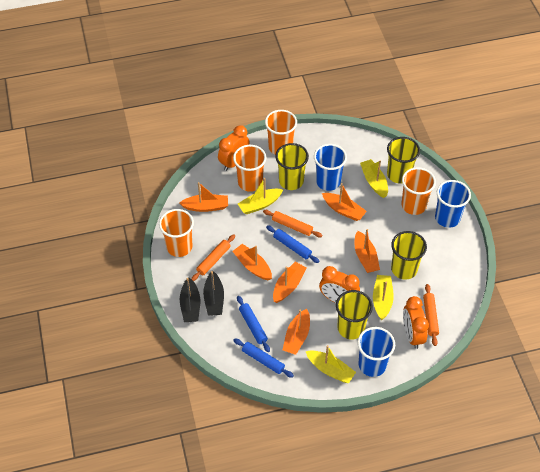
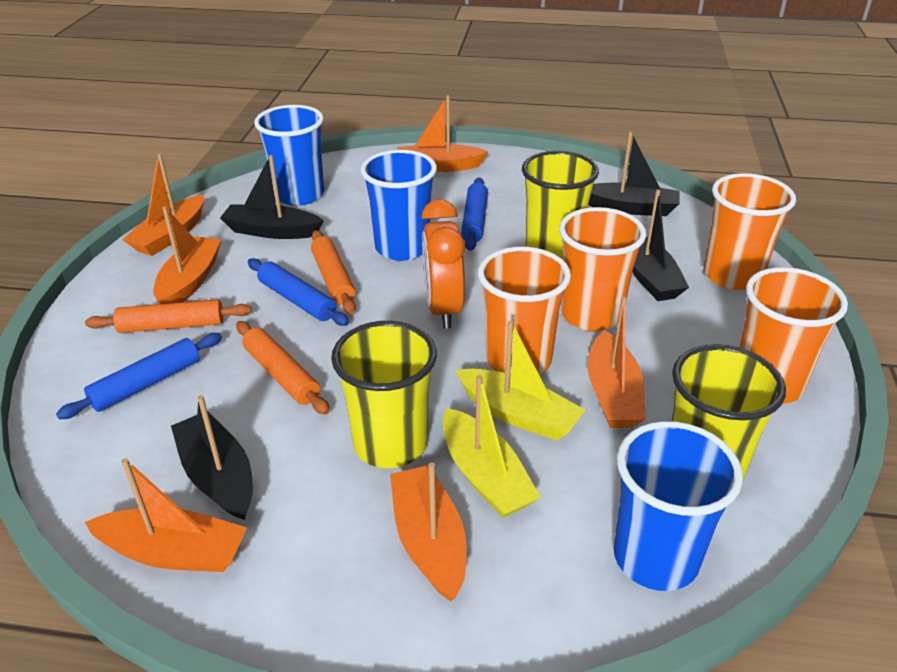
black boat: [180,277,200,322] [203,270,224,316] = 2 -> [171,395,253,520] [220,155,324,239] [588,132,680,216] [632,190,689,301] = 4
orange clock: [218,125,250,171] [319,266,360,303] [403,296,429,349] = 3 -> [421,199,465,329] = 1
yellow boat: [238,178,283,214] [306,345,356,383] [360,159,388,198] [373,275,394,320] = 4 -> [443,375,541,517] [456,321,585,440] = 2
yellow cup: [275,143,309,190] [336,290,373,340] [387,137,420,184] [391,231,427,280] = 4 -> [331,321,437,468] [522,151,599,260] [672,344,786,480] = 3

